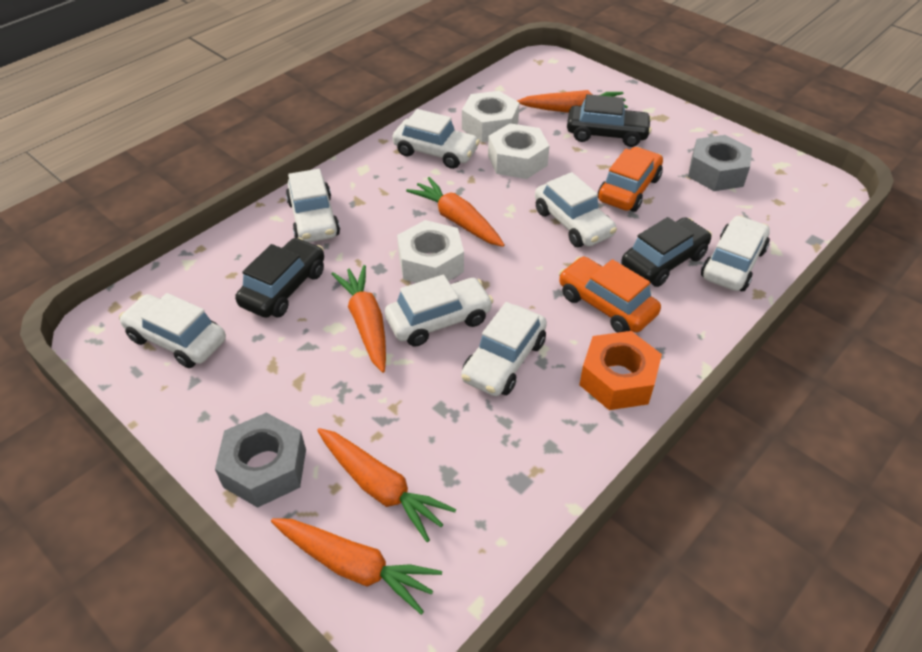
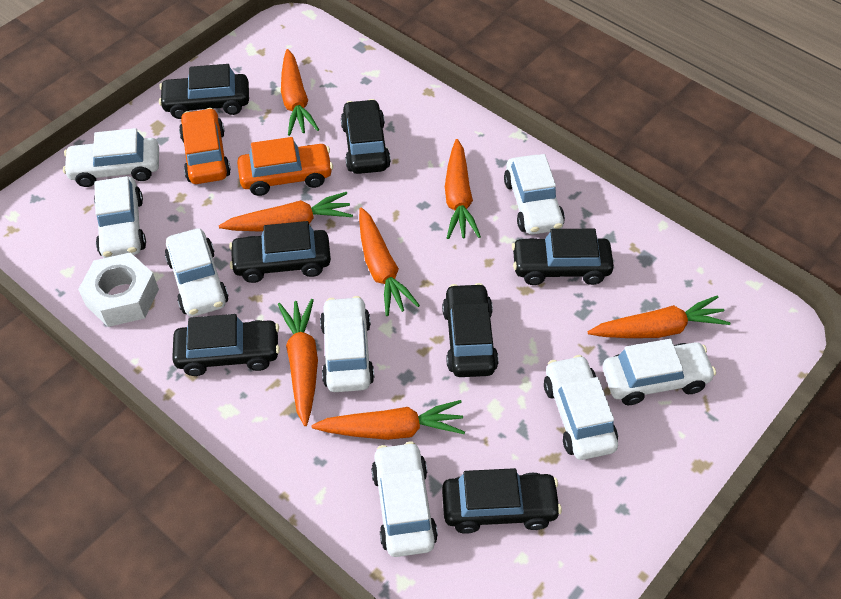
black car: [235,237,324,318] [567,94,652,147] [621,217,712,287] = 3 -> [159,64,249,119] [172,314,280,376] [229,221,331,283] [341,99,391,174] [442,283,499,377] [442,468,562,534] [512,229,614,285] = 7
grey nut: [215,413,306,508] [688,135,752,191] = 2 -> none = 0
orange carrot: [271,518,442,615] [317,428,456,542] [332,265,386,373] [406,177,505,247] [517,90,628,113] = 5 -> [219,192,353,231] [278,299,318,426] [281,49,319,136] [311,400,465,440] [359,208,420,316] [445,139,481,239] [588,295,731,338] = 7
orange nut: [579,331,662,410] = 1 -> none = 0
white car: [119,293,226,368] [286,169,340,243] [385,275,493,347] [392,109,480,169] [461,302,547,396] [535,172,617,247] [701,215,770,291] = 7 -> [63,128,159,187] [94,176,146,258] [165,228,228,317] [320,296,374,392] [371,441,438,557] [504,154,565,235] [544,355,618,460] [603,339,716,405] = 8
white nut: [397,220,464,283] [462,91,520,142] [488,123,549,179] = 3 -> [78,252,159,327] = 1

